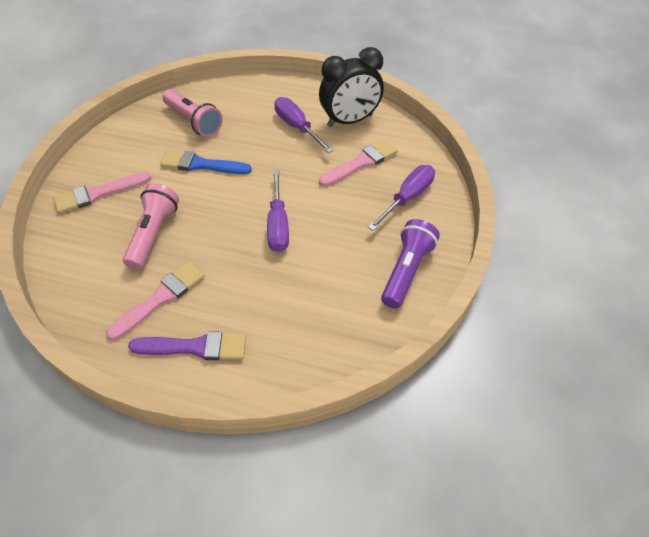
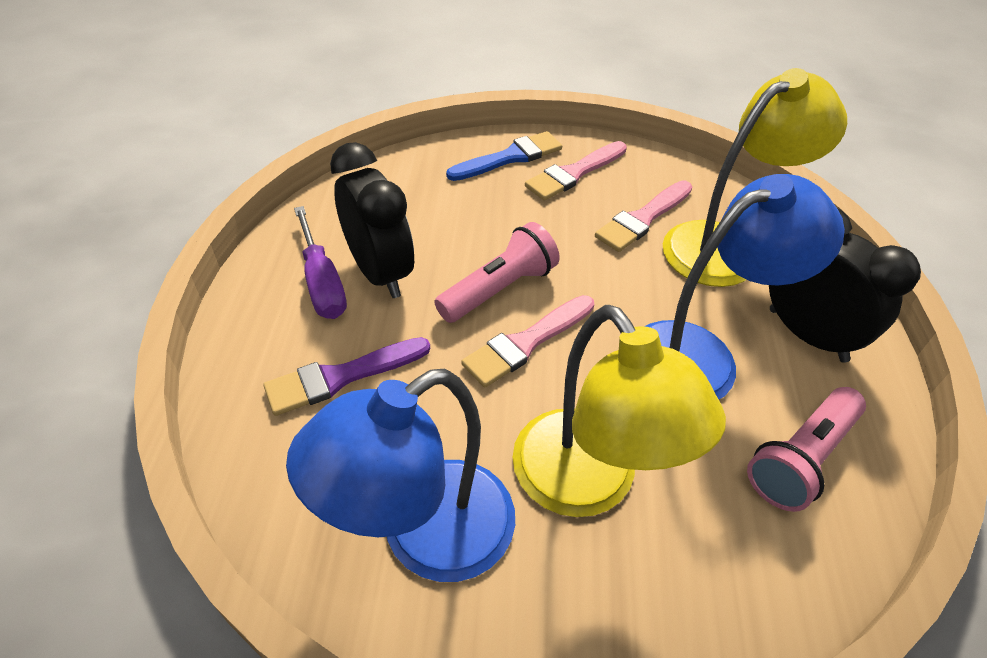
black clock: [319,47,384,127] = 1 -> [330,142,414,298] [769,208,921,363] = 2
blue lamp: none = 0 -> [286,369,515,582] [644,174,845,399] = 2
purple flashlight: [381,219,440,309] = 1 -> none = 0
purple screwdriver: [267,169,289,252] [274,97,334,153] [368,165,435,231] = 3 -> [294,206,347,319] = 1
yellow lamp: none = 0 -> [512,305,726,517] [663,68,847,287] = 2

